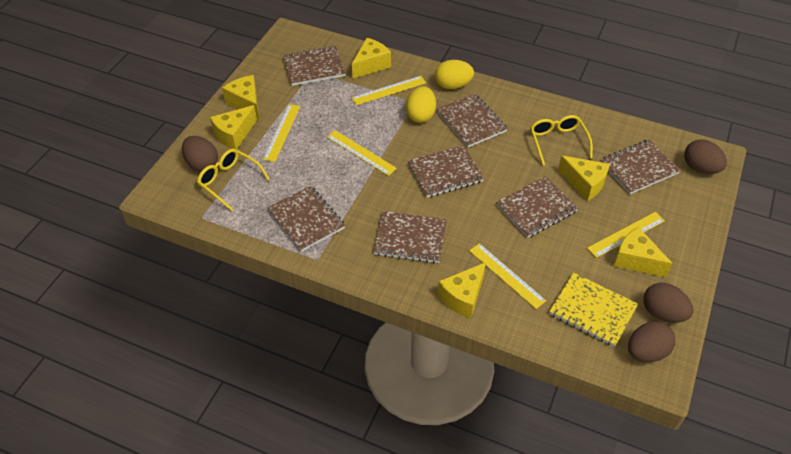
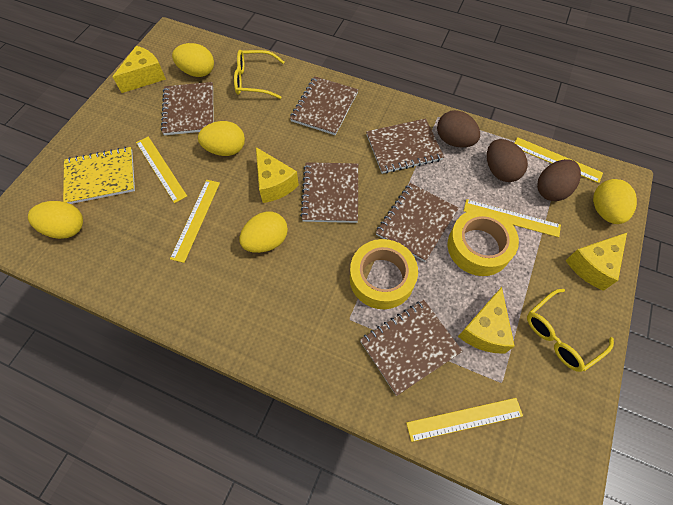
brown egg: [182,136,218,172] [628,321,676,362] [643,283,693,323] [684,139,727,174] = 4 -> [437,110,480,147] [487,139,528,182] [537,159,581,201] = 3
brown notebook: [267,186,345,252] [283,46,346,86] [373,211,447,263] [408,145,484,198] [437,94,508,147] [496,176,578,238] [600,139,680,194] = 7 -> [161,82,214,135] [290,76,358,135] [300,162,358,223] [360,300,463,396] [366,118,444,174] [376,183,459,262] = 6
yellow cheese: [210,105,257,150] [222,75,259,119] [352,38,391,78] [438,262,486,318] [558,156,610,201] [614,227,673,277] = 6 -> [113,46,166,93] [256,147,299,203] [458,287,515,354] [565,233,627,291] = 4
yellow egg: [406,86,436,123] [435,60,474,89] = 2 -> [28,201,83,239] [172,43,214,77] [198,121,245,156] [240,211,288,253] [593,179,637,224] = 5
yellow tape: none = 0 -> [350,239,418,309] [448,209,519,276] = 2

